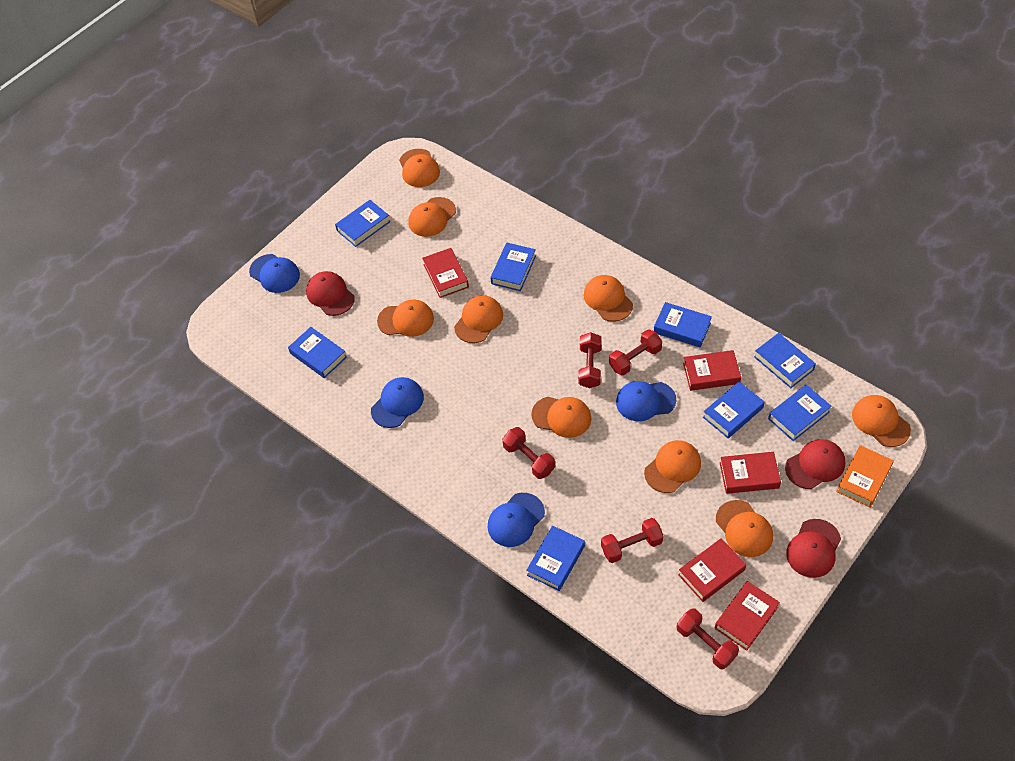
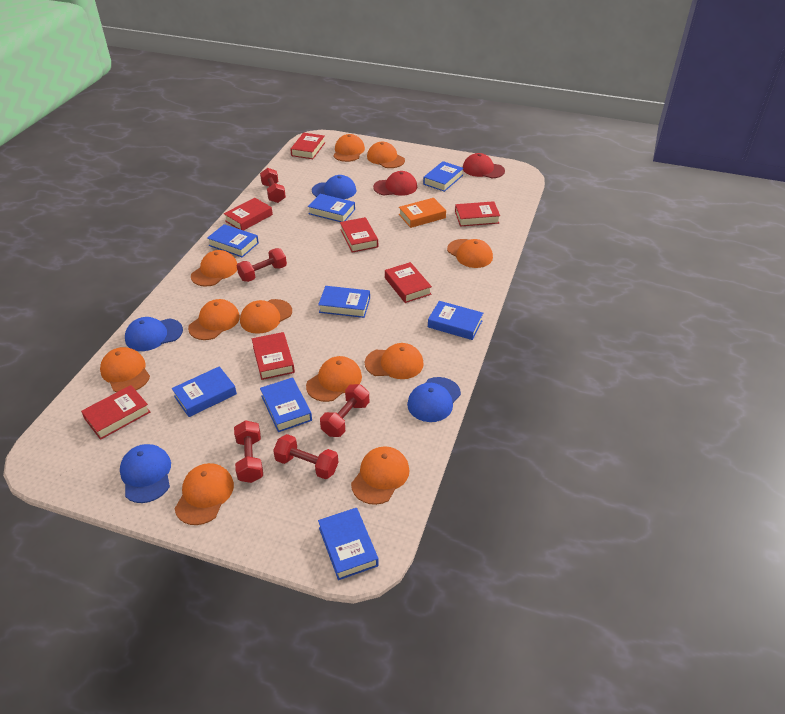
orange cap: [377,299,434,337] [399,149,440,187] [408,197,456,237] [454,295,503,343] [531,397,591,438] [584,275,633,322] [644,440,701,493] [716,500,773,557] [852,395,911,447] = 9 -> [100,347,150,392] [174,463,234,525] [188,299,240,340] [191,250,237,287] [240,299,292,334] [306,356,362,402] [333,134,365,162] [351,446,409,505] [365,343,424,379] [367,142,405,168] [447,239,493,268] = 11
red book: [422,248,469,298] [678,538,746,602] [683,350,741,391] [715,581,780,651] [720,452,781,494] = 5 -> [81,385,150,440] [224,198,273,231] [252,332,295,380] [290,133,325,159] [340,217,378,253] [385,262,432,303] [455,201,500,227] = 7
red cap: [306,271,355,316] [785,439,845,489] [786,519,841,578] = 3 -> [373,171,417,196] [463,153,505,179] = 2

